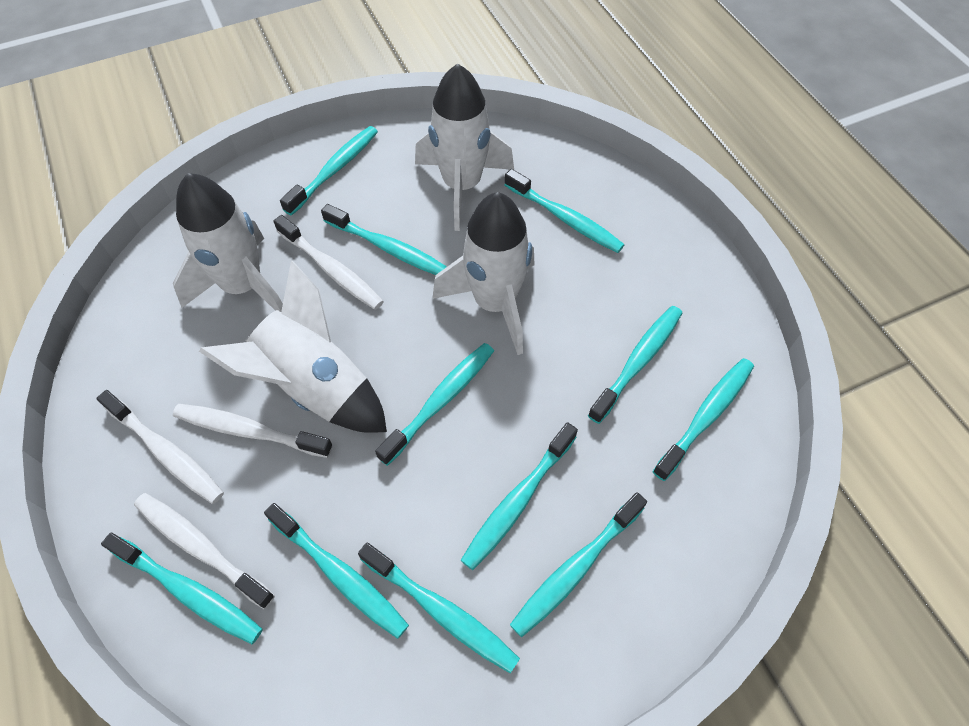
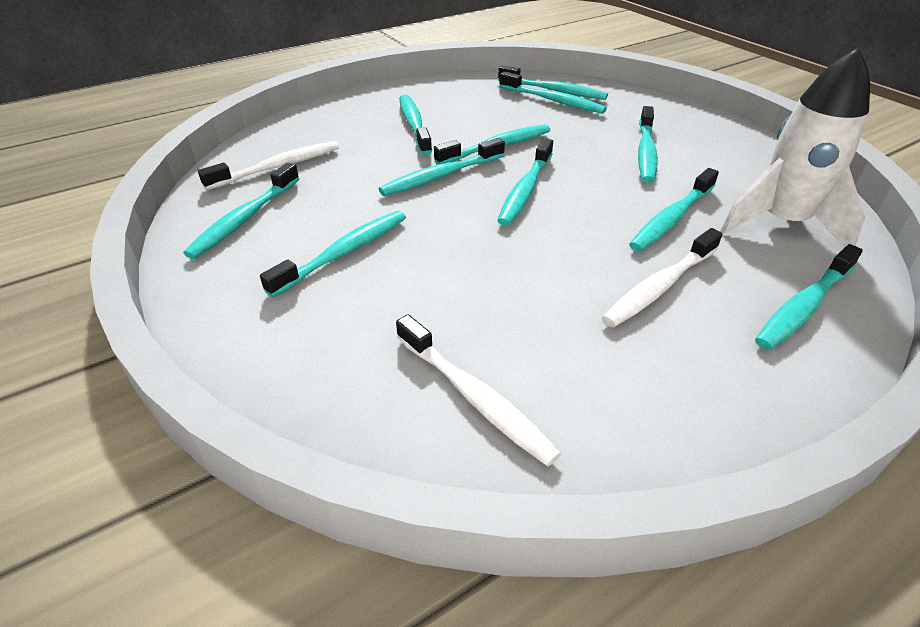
white rocket: [173,173,283,312] [199,261,387,433] [415,63,514,231] [432,192,535,355] = 4 -> [720,47,870,247] = 1
white toothbrush: [96,390,224,504] [134,493,275,609] [173,404,333,458] [273,215,384,310] = 4 -> [198,141,339,190] [396,314,561,466] [602,228,723,327] = 3

